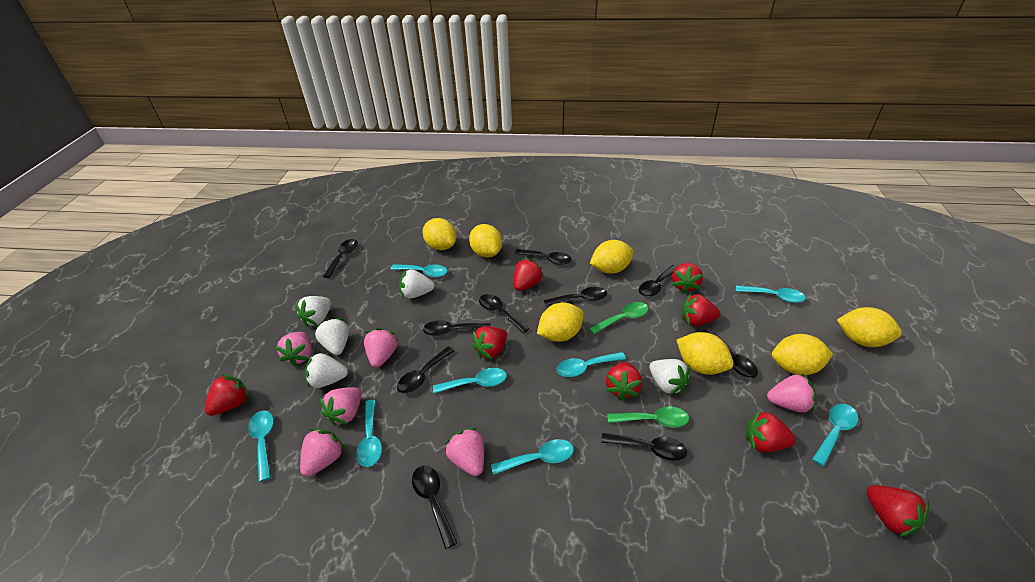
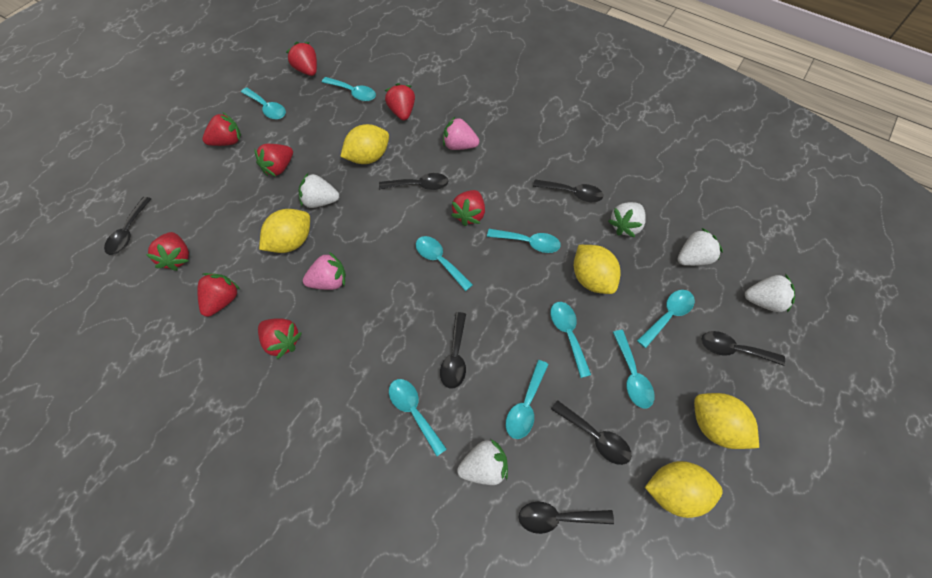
black spoon: [323,239,358,278] [397,346,454,393] [412,465,457,549] [423,320,491,336] [479,294,529,333] [515,249,572,265] [544,287,607,306] [601,433,687,461] [639,265,677,297] [702,328,758,378] = 10 -> [104,197,151,255] [379,173,448,190] [440,312,466,389] [518,502,614,534] [533,179,603,202] [551,400,632,465] [701,331,785,366] = 7
green spoon: [589,302,648,334] [607,406,689,428] = 2 -> none = 0
pink strawberry: [275,332,312,367] [300,428,345,477] [320,387,361,426] [364,328,398,367] [445,428,484,476] [767,373,816,412] = 6 -> [303,252,346,290] [443,116,479,150] = 2
turquoise spoon: [248,410,274,482] [356,400,382,467] [391,264,447,277] [433,368,507,393] [491,439,574,475] [557,352,626,377] [736,285,806,303] [812,404,858,466] = 8 -> [241,87,286,120] [322,77,376,101] [389,379,447,456] [416,236,473,291] [487,229,561,253] [506,360,549,439] [551,302,591,378] [613,330,654,408] [637,290,695,348] = 9
yellow lemon: [423,218,456,250] [469,224,502,258] [537,303,584,342] [590,240,633,274] [676,332,734,375] [772,334,833,375] [837,307,902,347] = 7 -> [259,209,310,253] [340,124,389,164] [574,245,620,294] [645,461,723,518] [694,393,759,449] = 5

